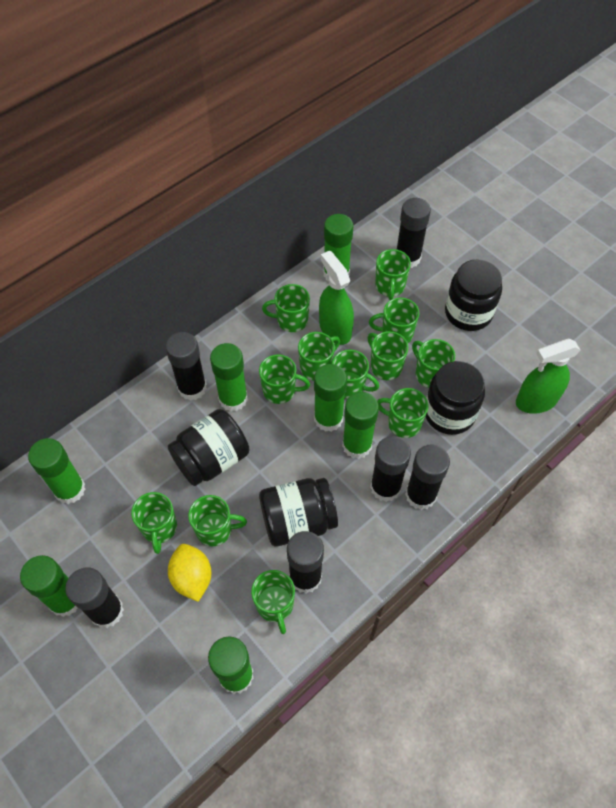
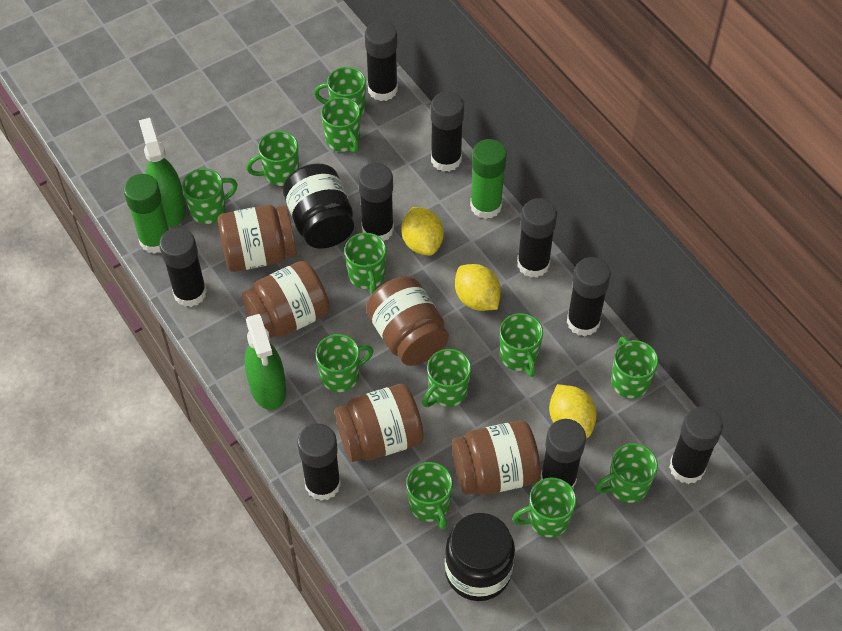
black glue stick: [65,568,124,628] [165,332,207,401] [287,531,324,593] [370,436,411,502] [397,198,431,268] [405,444,450,510] = 6 -> [159,228,207,307] [297,423,341,501] [358,163,394,241] [365,21,398,101] [431,92,464,172] [517,198,557,278] [541,419,586,488] [567,257,611,336] [669,406,723,484] = 9
black jar: [168,409,249,486] [259,478,338,547] [425,361,485,435] [445,259,502,331] = 4 -> [283,164,354,249] [445,513,515,601] = 2
brown jar: none = 0 -> [217,205,296,272] [242,261,330,338] [335,384,424,462] [366,276,449,366] [452,420,541,495] = 5
green glue stick: [20,555,78,617] [28,438,86,504] [208,636,253,694] [210,343,248,411] [314,364,347,432] [323,214,353,281] [342,392,379,459] = 7 -> [123,174,170,254] [470,139,507,219] = 2
yellow lemon: [168,544,211,602] = 1 -> [401,207,444,256] [455,264,501,311] [549,384,597,438] = 3

